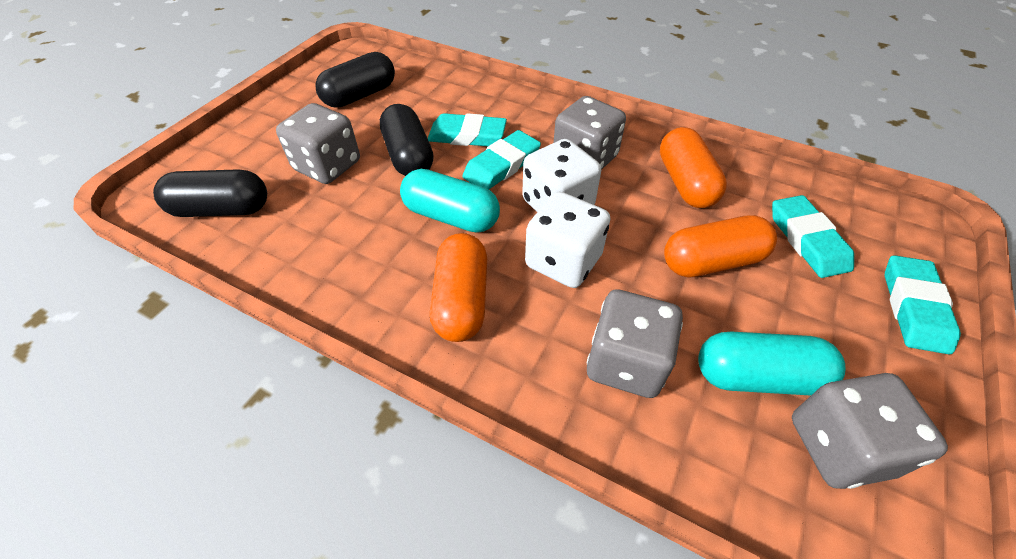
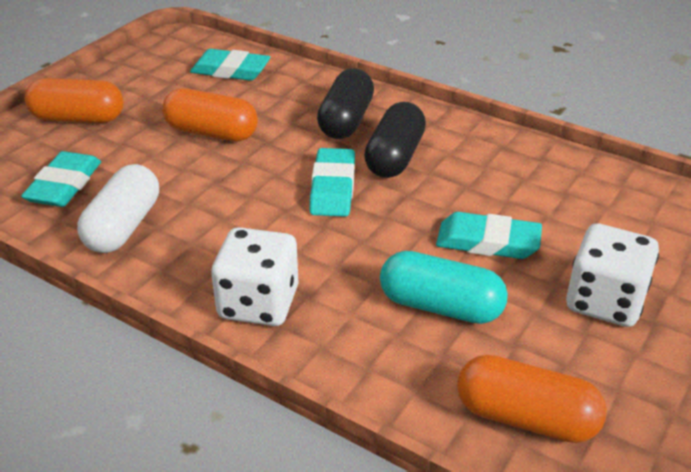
black capsule: [153,169,267,217] [315,52,395,108] [380,104,433,176] = 3 -> [317,68,374,139] [364,102,426,178] = 2
grey dice: [276,103,360,184] [553,96,626,170] [587,289,683,398] [792,373,948,489] = 4 -> none = 0
turquoise capsule: [400,169,500,232] [698,331,846,396] = 2 -> [380,251,508,324] = 1
white capsule: none = 0 -> [77,164,159,253] = 1

